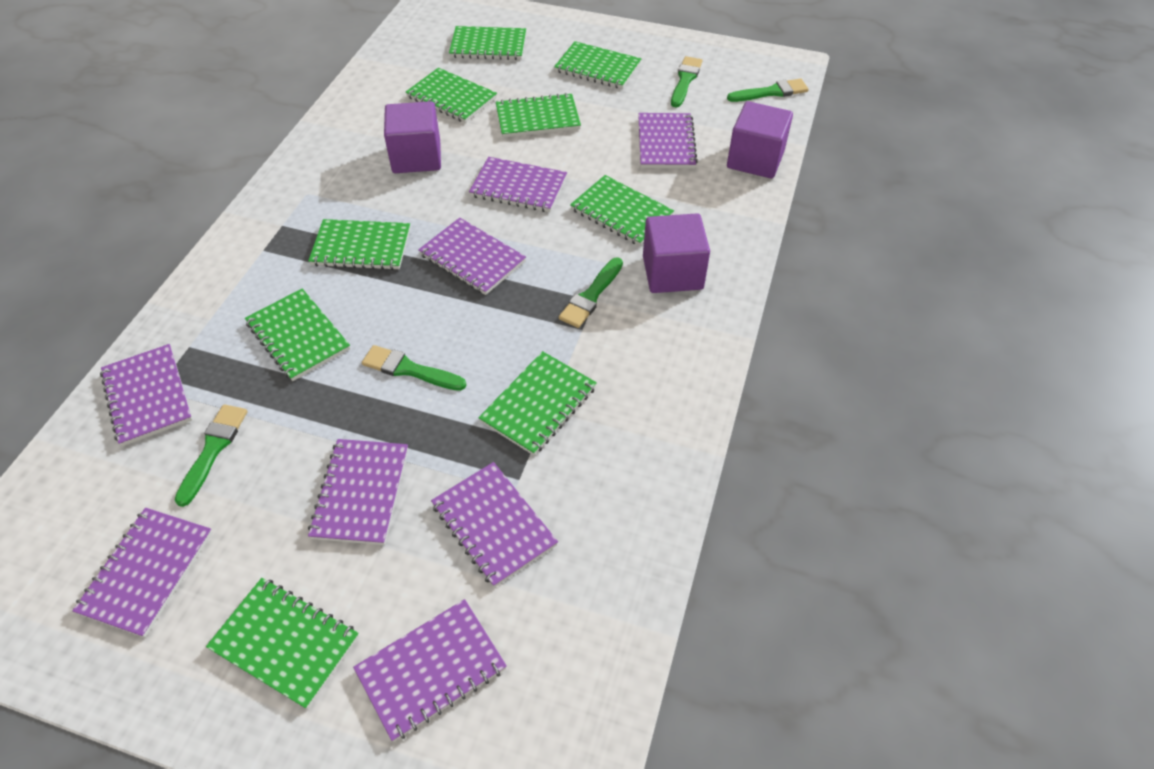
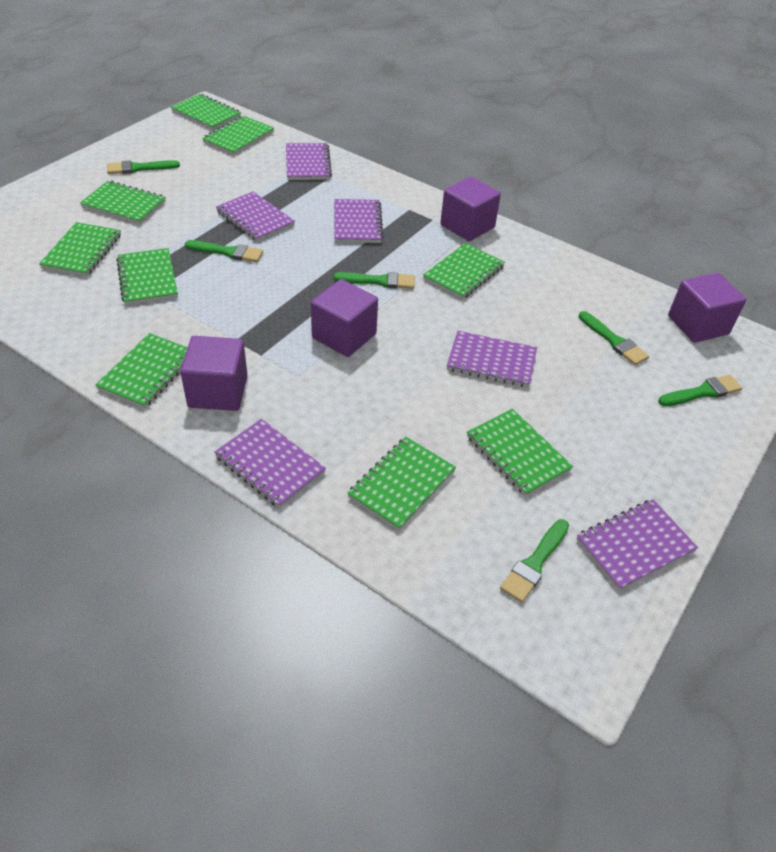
green brush: [175,404,247,507] [362,345,466,391] [559,257,623,328] [671,56,702,107] [727,79,809,102] = 5 -> [107,160,180,174] [185,240,263,262] [333,272,415,289] [500,519,569,603] [579,311,649,365] [658,374,742,406] = 6
purple cube: [384,101,441,173] [643,213,710,293] [727,101,793,179] = 3 -> [180,336,248,411] [311,279,378,357] [440,177,501,241] [668,273,746,343] = 4
purple notebook: [72,508,213,638] [100,344,193,446] [308,439,408,545] [353,599,507,742] [418,218,526,295] [431,462,558,588] [469,157,567,212] [638,113,698,168] = 8 -> [214,419,326,508] [216,191,295,242] [286,143,332,180] [334,199,384,243] [447,331,537,387] [576,499,698,591] = 6

